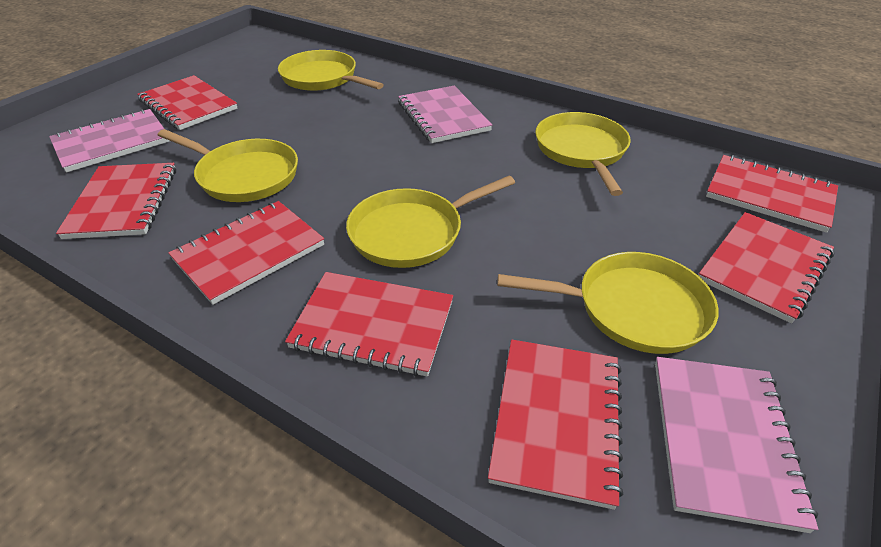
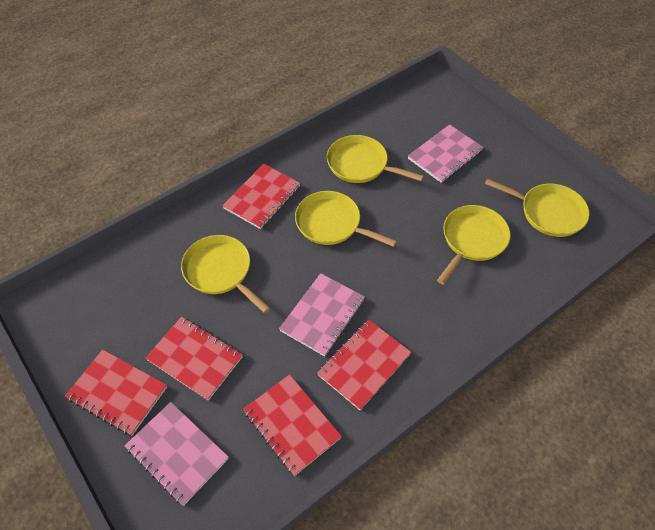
red notebook: [56,163,176,239] [137,75,238,130] [168,201,324,305] [285,272,453,377] [488,339,623,510] [699,212,834,323] [706,155,838,233] = 7 -> [65,349,167,436] [145,317,243,401] [222,164,300,229] [243,374,342,476] [317,319,411,410] = 5

